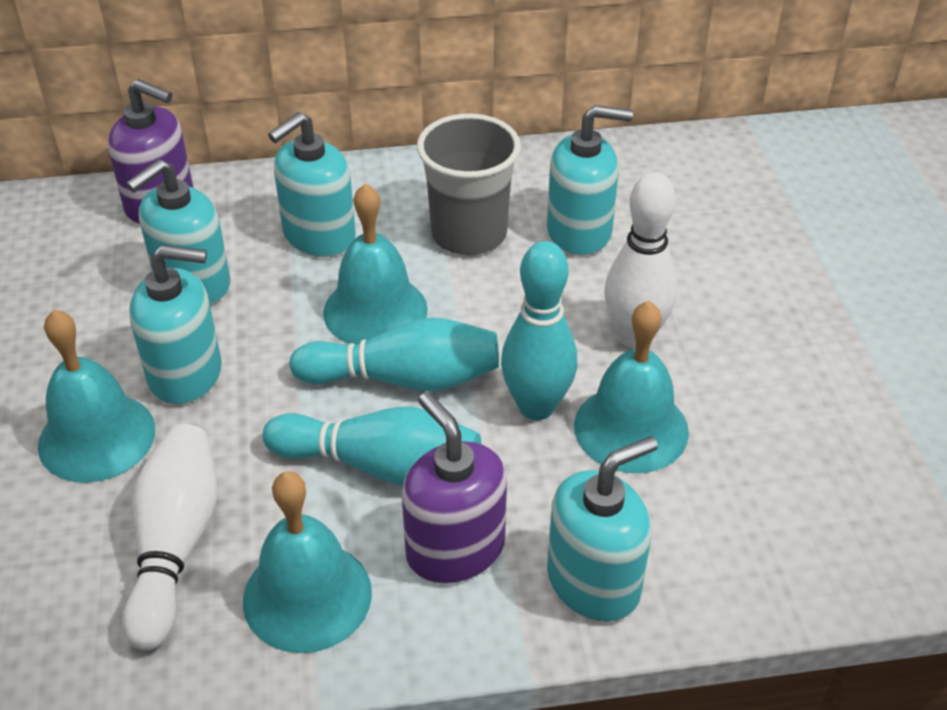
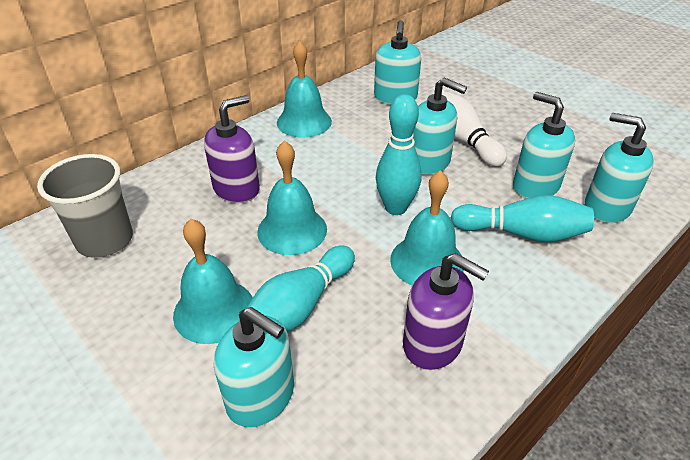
white bowling pin: [122,424,217,650] [604,172,677,349] = 2 -> [433,90,507,167] = 1

